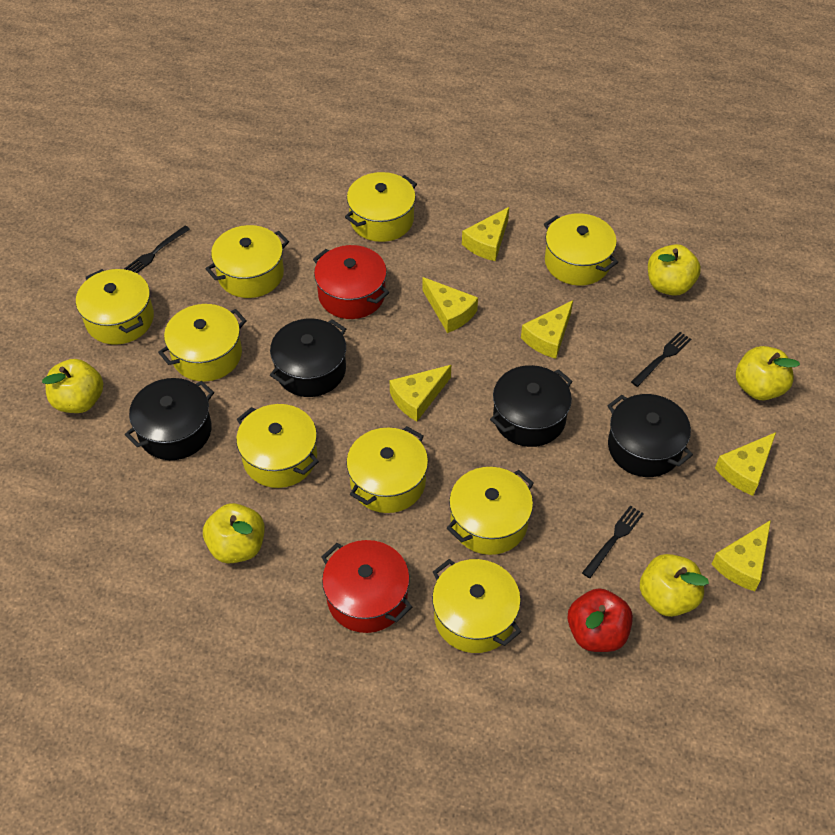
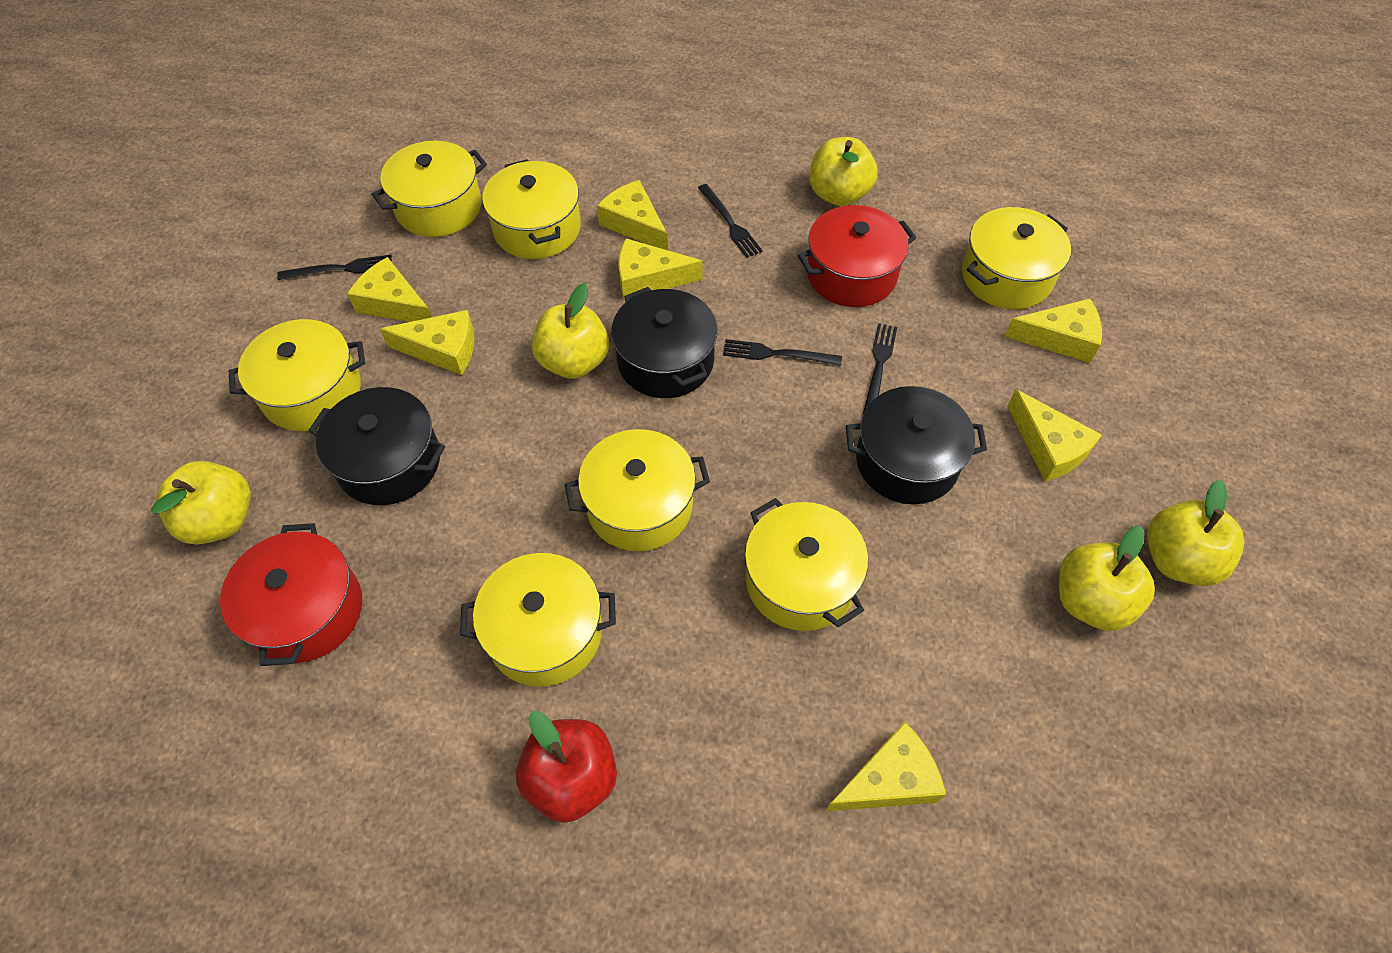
black fork: [124,226,190,273] [582,505,644,578] [631,332,691,387] = 3 -> [277,255,392,280] [698,184,763,258] [723,339,842,366] [862,323,897,416] = 4
black pot: [125,378,214,460] [270,319,346,397] [490,365,573,447] [607,394,693,477] = 4 -> [309,387,445,505] [611,287,718,398] [846,386,987,505] = 3
yellow cheese: [390,365,451,421] [422,277,478,333] [462,207,509,261] [521,300,573,359] [711,520,771,591] [715,432,776,496] = 6 -> [347,257,432,322] [380,310,474,375] [597,180,668,250] [618,238,703,300] [826,722,946,811] [1004,299,1102,363] [1007,389,1102,481] = 7
yellow pot: [76,269,154,345] [158,304,247,381] [205,225,289,298] [236,404,319,488] [345,172,417,242] [346,426,428,513] [432,559,521,653] [447,467,534,555] [544,213,618,286] = 9 -> [229,319,365,431] [372,141,487,237] [460,553,616,687] [482,159,581,259] [565,429,710,551] [745,498,868,631] [962,207,1071,309] = 7

